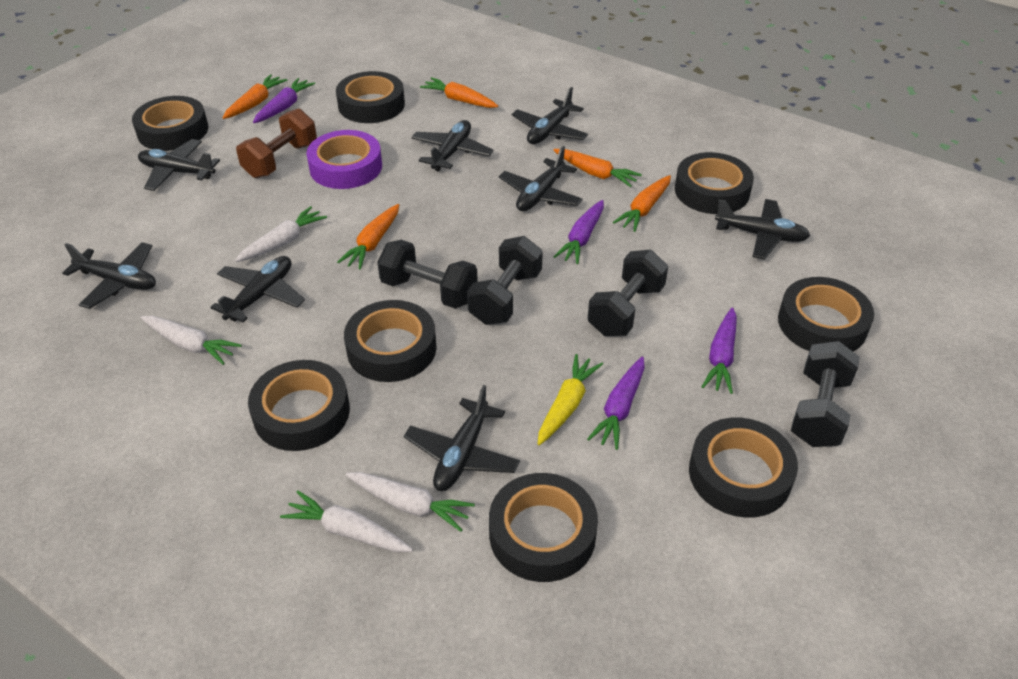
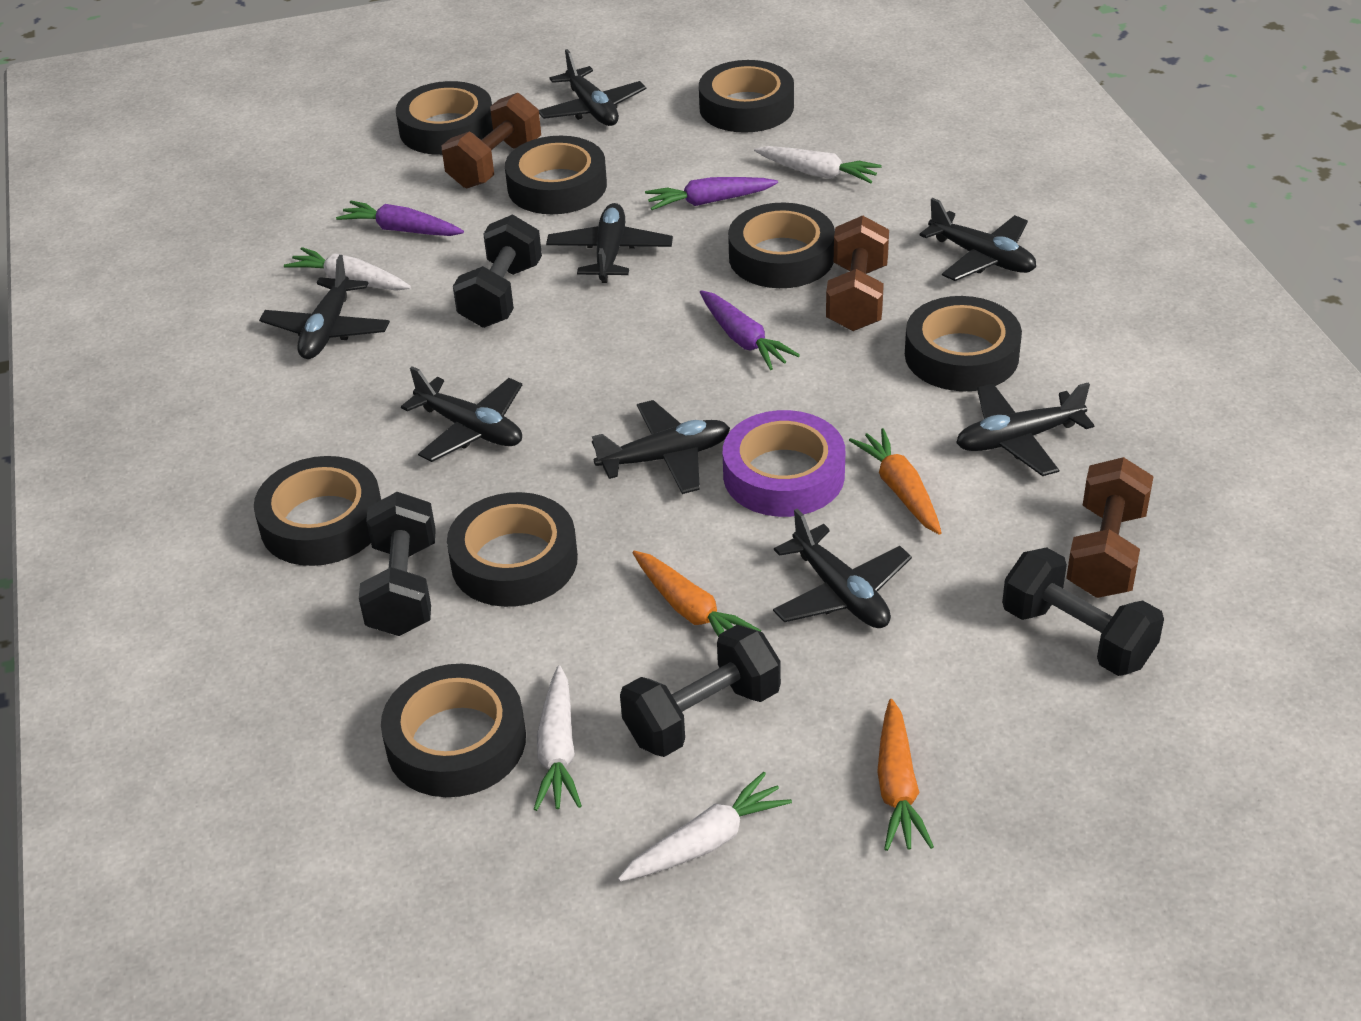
brown dumbbell: [236,108,317,178] = 1 -> [441,93,541,188] [826,215,889,331] [1066,457,1154,598] = 3
orange carrot: [222,74,287,119] [337,204,399,270] [420,77,498,108] [553,149,642,187] [613,175,671,232] = 5 -> [632,551,761,637] [849,428,942,535] [877,699,934,851] = 3
purple carrot: [253,78,315,123] [553,200,604,264] [587,357,645,450] [702,307,737,394] = 4 -> [336,201,464,236] [645,177,778,210] [700,290,800,370] = 3
yellow carrot: [538,354,603,445] = 1 -> none = 0

